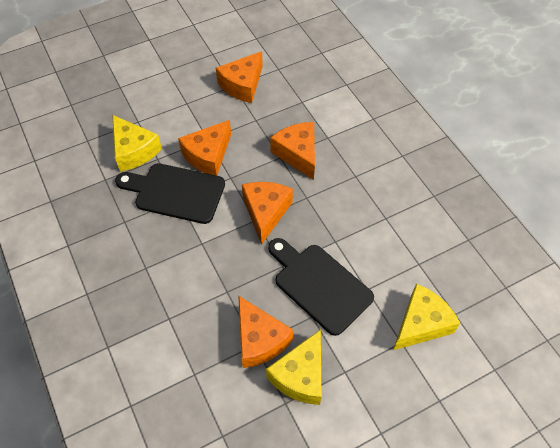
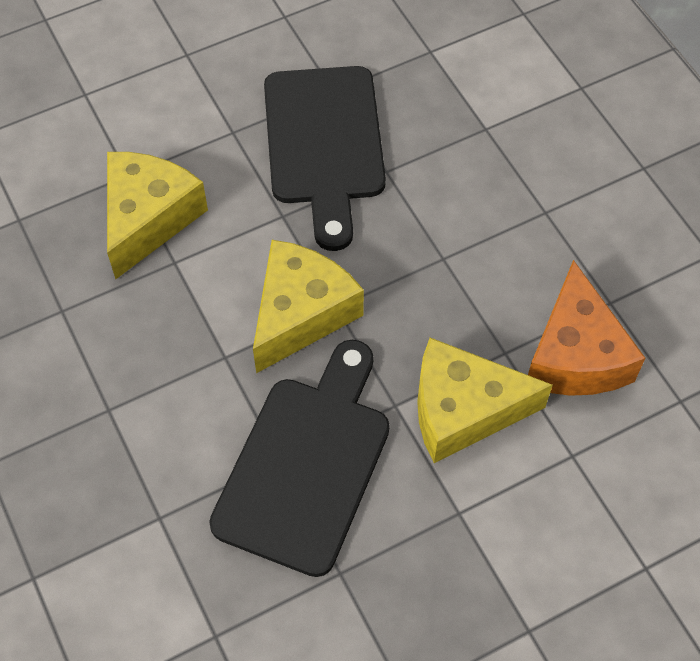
orange cheese: [178,120,231,176] [216,51,263,103] [238,296,293,368] [242,182,293,245] [270,122,315,180] = 5 -> [528,260,645,396] = 1

